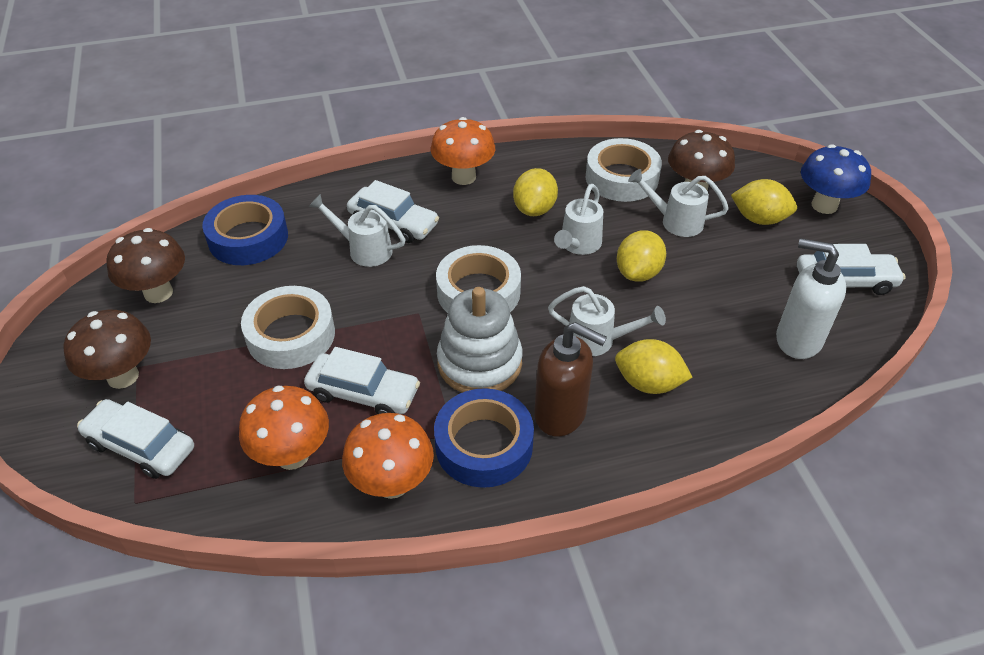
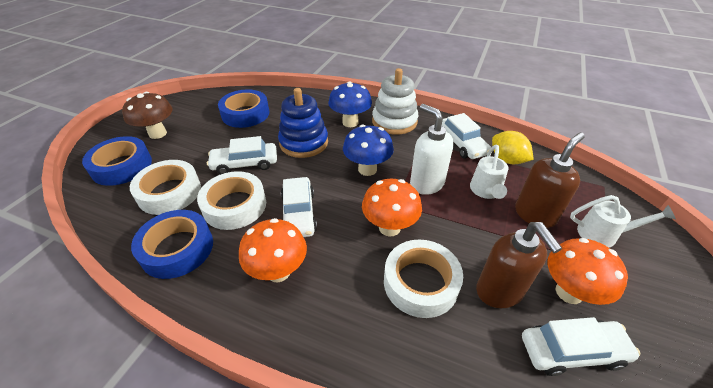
blue mushroom: [801,144,871,214] = 1 -> [328,81,372,127] [343,125,394,176] = 2
blue stacking toy: none = 0 -> [278,88,328,158] = 1
blue tape: [202,195,288,265] [434,388,534,488] = 2 -> [82,136,152,186] [131,210,213,279] [218,89,269,128] = 3
brown mushroom: [64,310,151,389] [106,228,185,303] [668,130,735,191] = 3 -> [122,92,173,139] = 1
brown soap dispenser: [534,322,607,437] = 1 -> [476,222,562,308] [515,133,585,228] = 2
white watering can: [308,194,406,267] [548,286,666,356] [554,184,603,255] [628,169,729,237] = 4 -> [470,144,508,199] [570,195,676,248] = 2
yellow lemon: [513,168,558,216] [615,339,693,394] [617,230,666,282] [731,179,797,225] = 4 -> [492,131,534,164] = 1

